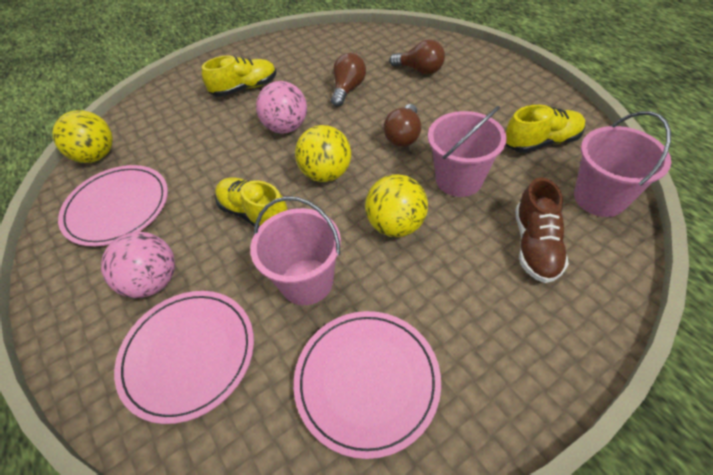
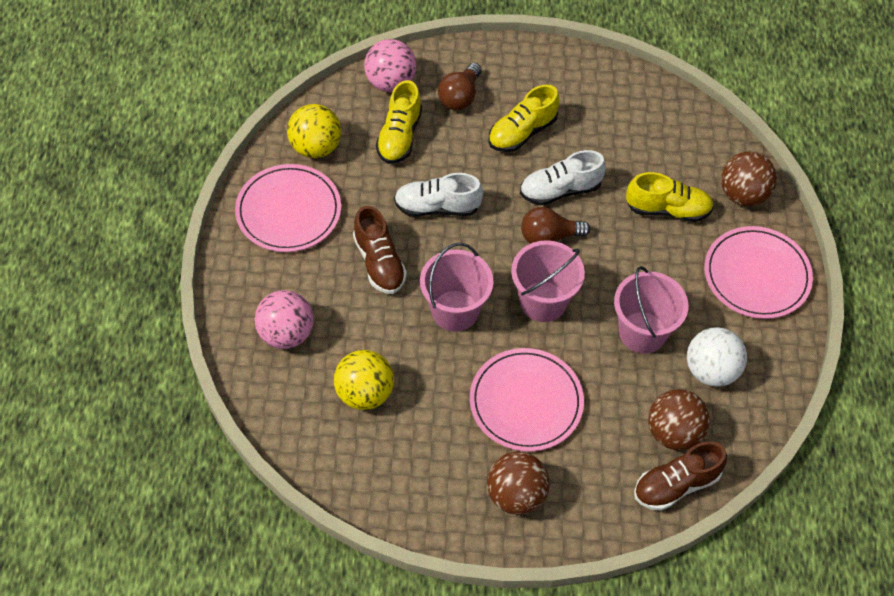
brown ball: none = 0 -> [487,452,550,515] [648,389,710,450] [721,152,777,206] = 3
brown light bulb: [331,53,366,106] [383,104,421,147] [389,39,445,75] = 3 -> [438,63,482,110] [521,207,590,244] = 2
brown shoe: [515,177,569,283] = 1 -> [353,206,407,294] [634,441,727,511] = 2
white ball: none = 0 -> [687,327,747,387] = 1
white shoe: none = 0 -> [394,173,483,217] [520,150,606,206] = 2
yellow ball: [52,110,113,163] [295,125,351,182] [365,174,428,237] = 3 -> [287,104,341,158] [334,350,394,410] = 2

